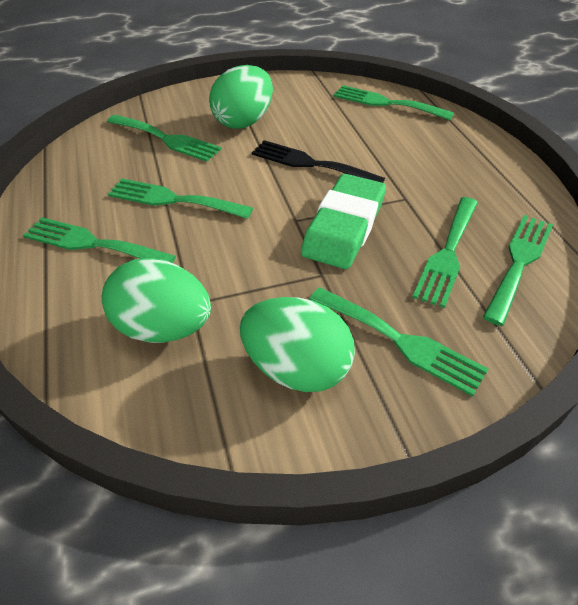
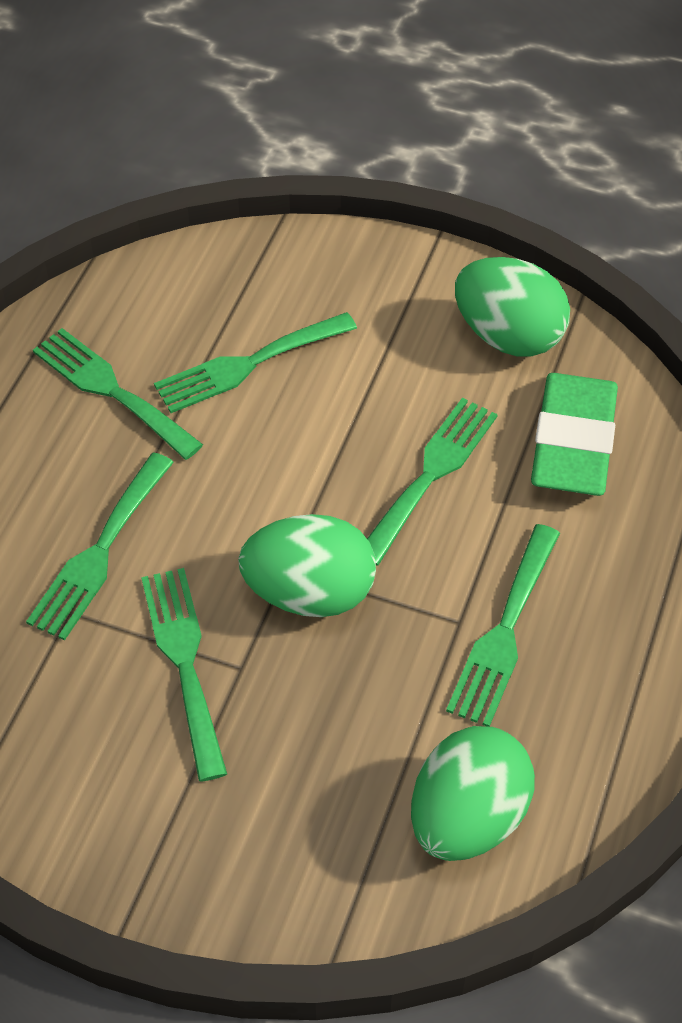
black fork: [252,140,385,183] = 1 -> none = 0
green fork: [23,217,176,263] [107,114,222,162] [108,178,253,219] [309,287,488,397] [334,85,454,120] [412,197,478,308] [483,215,553,326] = 7 -> [26,452,174,641] [33,328,203,460] [141,568,227,782] [154,312,357,413] [367,398,498,565] [446,524,560,727] = 6

